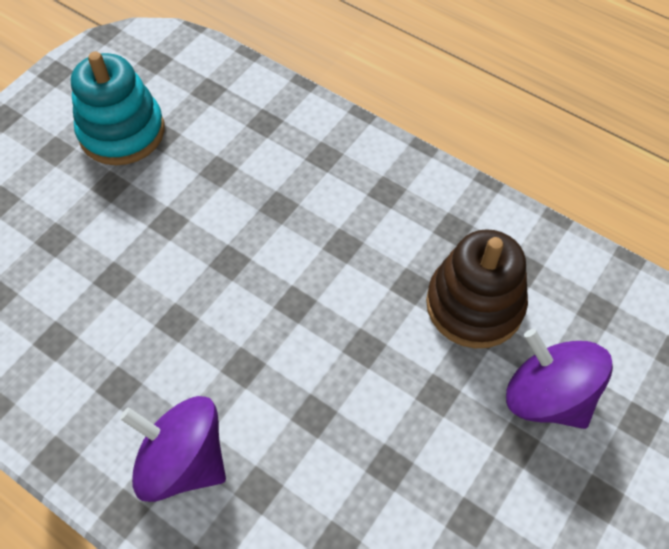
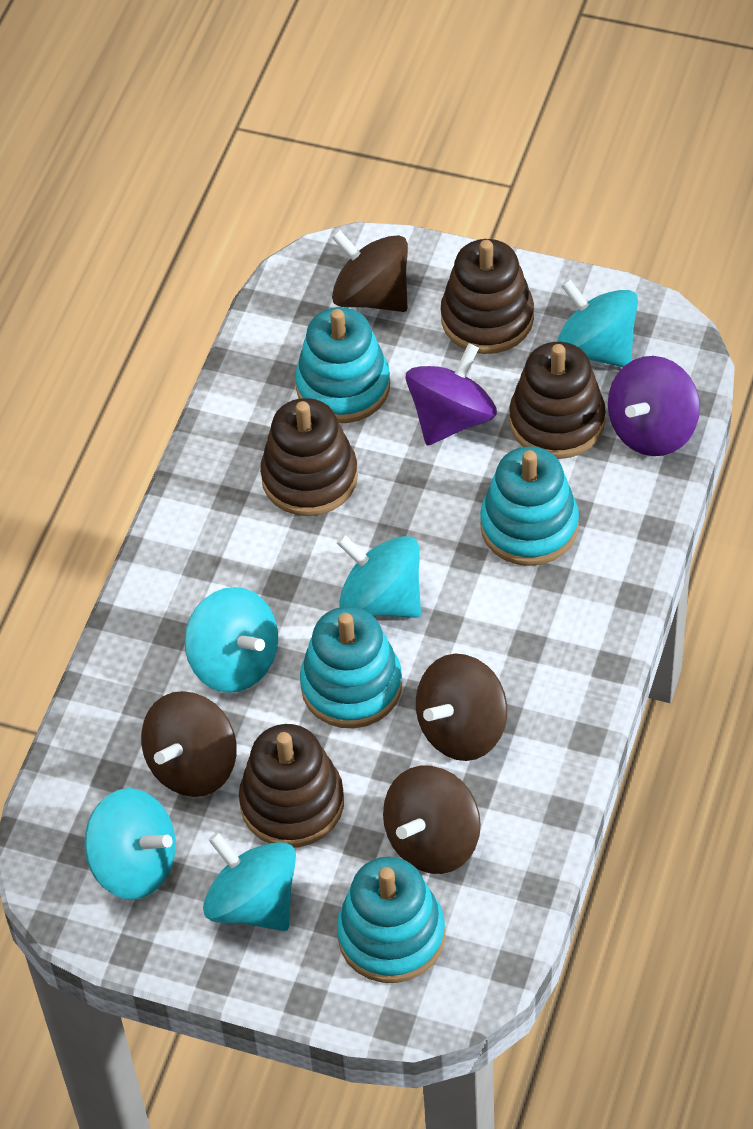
brown spinning top: none = 0 -> [141,691,237,797] [331,230,408,312] [383,766,481,874] [416,654,507,761] = 4
brown stacking toy: [426,229,528,348] = 1 -> [239,724,344,848] [260,398,358,516] [441,239,534,354] [509,342,606,459] = 4
turquoise spinning top: none = 0 -> [84,788,176,900] [185,587,278,693] [203,832,296,931] [336,534,421,618] [557,279,638,367] = 5
turquoise stacking toy: [71,51,165,165] = 1 -> [295,307,390,423] [300,606,402,728] [337,857,445,983] [480,446,579,566] = 4

